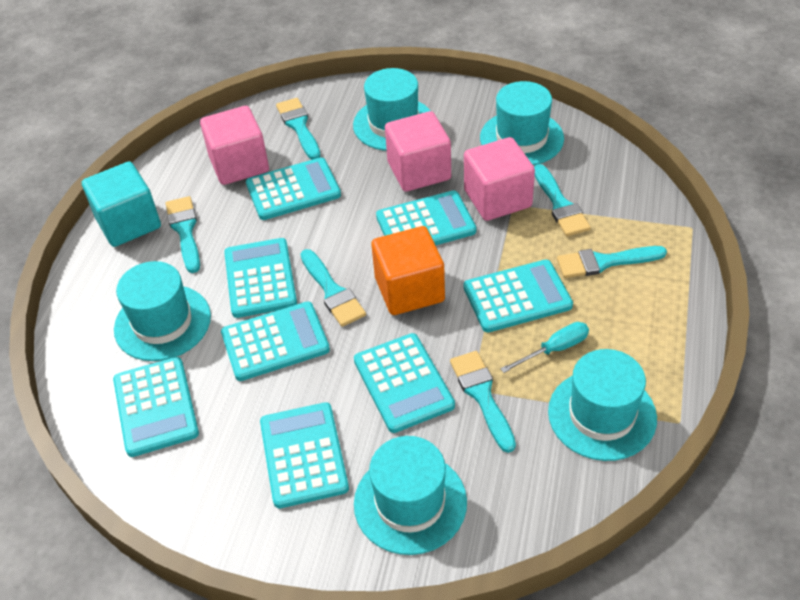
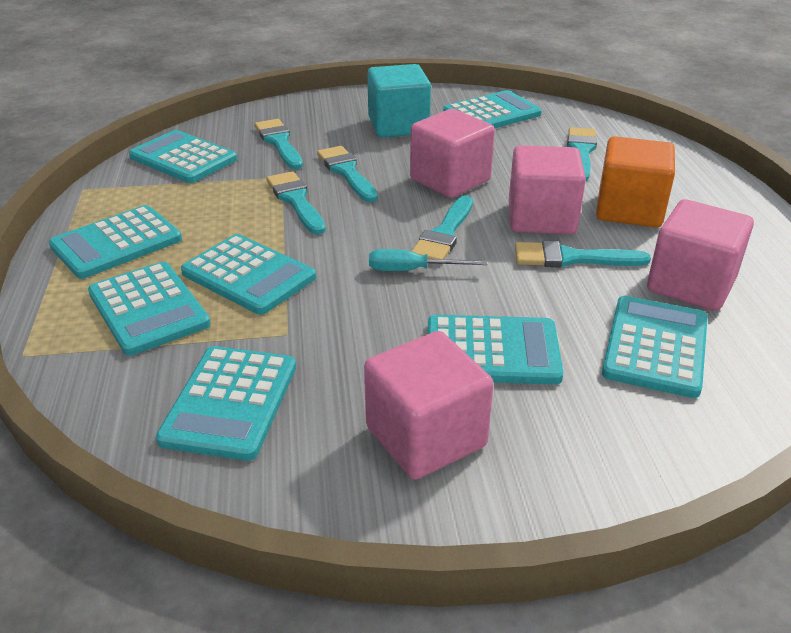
pink cube: [200,106,269,185] [385,111,451,192] [464,137,535,221] = 3 -> [364,331,494,480] [410,109,495,198] [509,145,586,234] [647,199,754,311] = 4
turquoise hat: [114,261,211,361] [353,68,430,151] [354,436,467,555] [480,81,564,165] [548,349,657,461] = 5 -> none = 0

